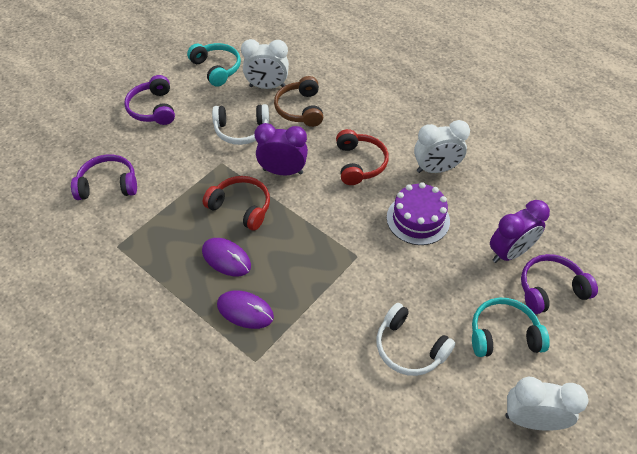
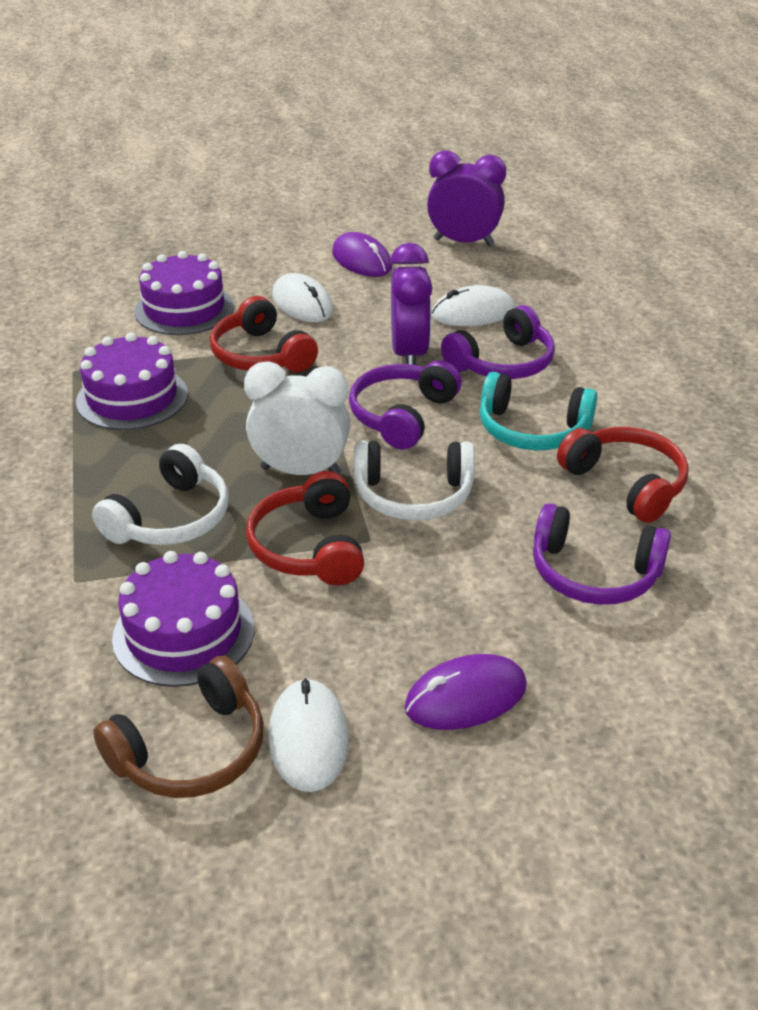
purple cake: [387,182,450,245] = 1 -> [76,333,188,430] [112,551,255,687] [135,251,234,335] = 3
red headphones: [203,176,270,231] [336,129,389,185] = 2 -> [210,296,318,372] [246,471,364,585] [557,427,689,523] = 3
turquoise headphones: [187,43,241,87] [472,298,550,357] = 2 -> [480,372,597,450] = 1
white clock: [241,39,289,89] [414,120,470,173] [505,377,589,431] = 3 -> [244,361,350,475] = 1
white mouse: none = 0 -> [268,678,349,792] [272,273,334,322] [431,285,515,326] = 3

